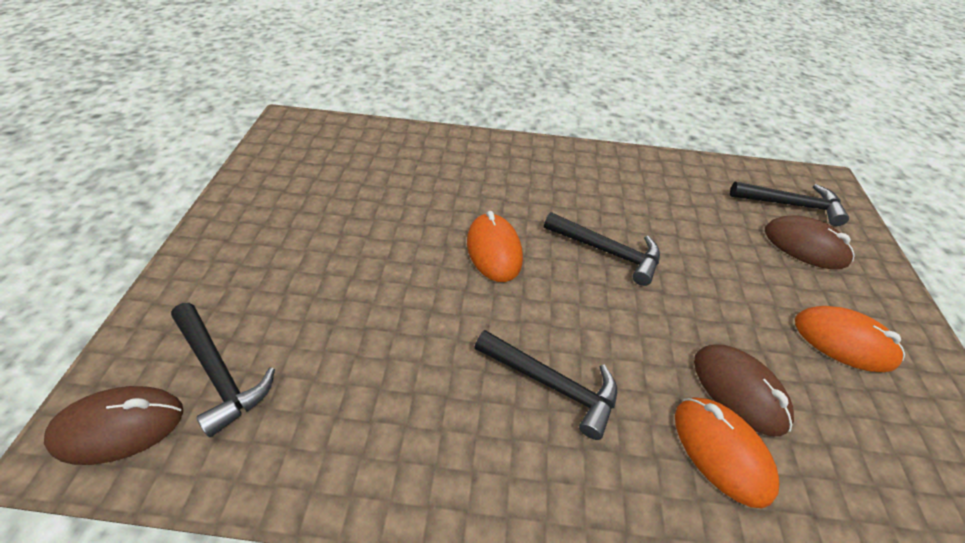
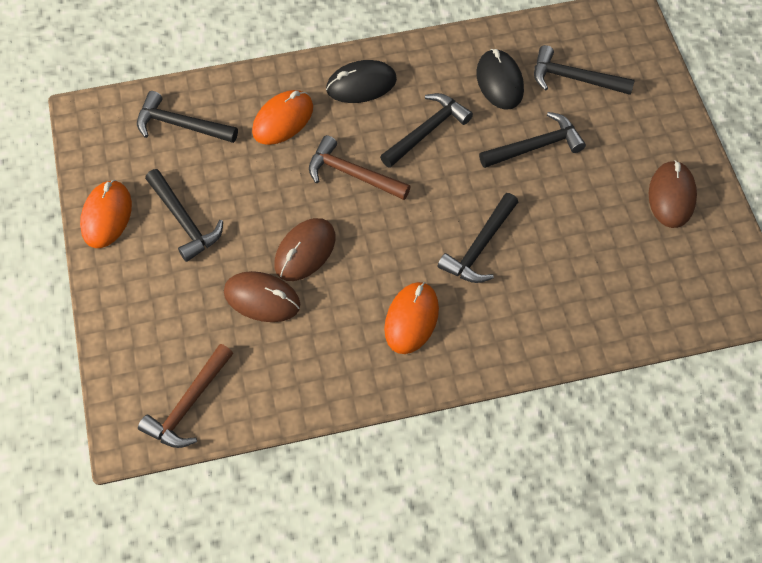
black hammer: [171,303,275,437] [474,330,617,440] [544,212,660,286] [730,182,849,226] = 4 -> [137,91,238,143] [145,169,223,262] [380,93,473,168] [438,193,518,283] [479,112,586,168] [534,45,635,95] = 6
black mouse: none = 0 -> [326,60,397,103] [476,49,524,109] = 2
brown hammer: none = 0 -> [138,344,233,448] [309,135,411,200] = 2

